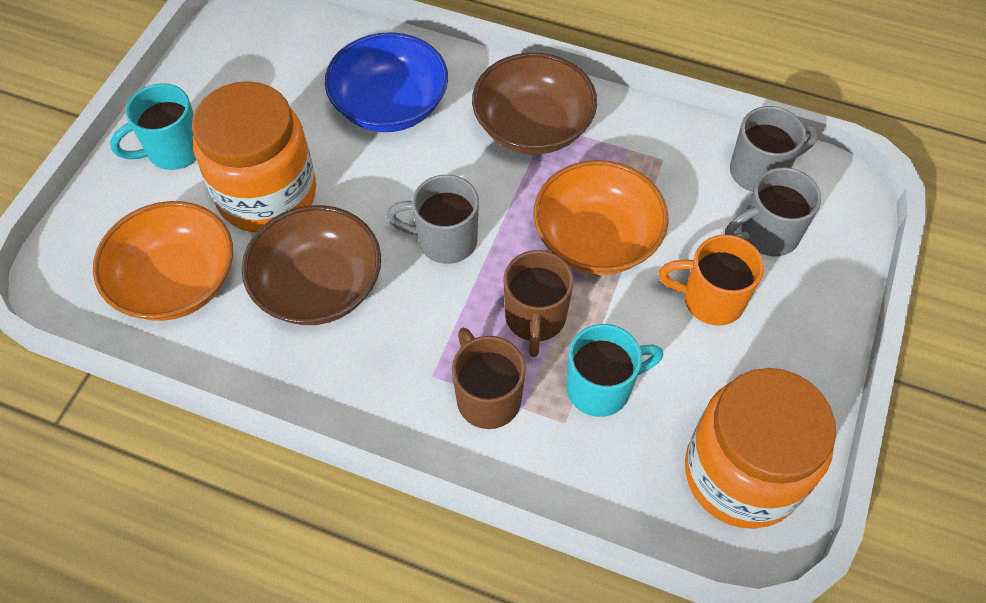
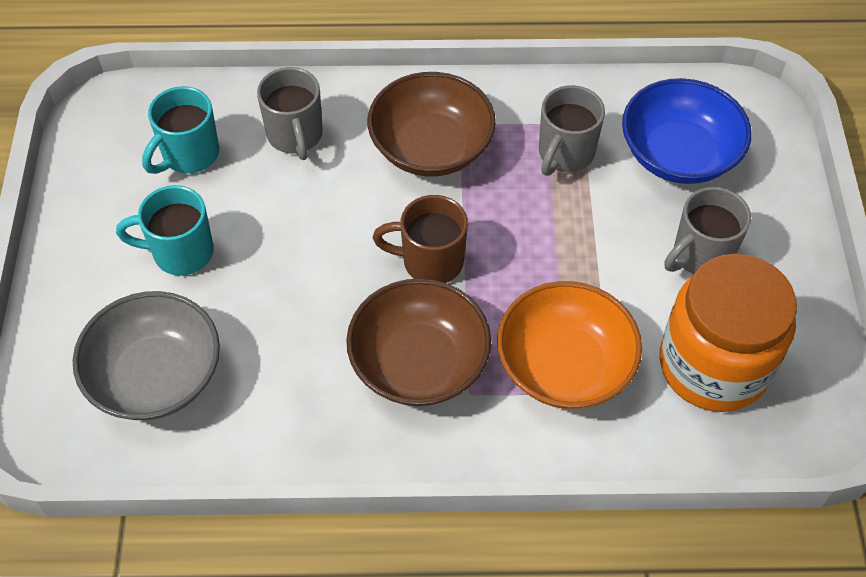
brown mug: [452,328,526,429] [503,250,574,357] = 2 -> [373,195,468,283] = 1
grey bowl: none = 0 -> [73,291,220,420] = 1
orange bowl: [93,201,233,321] [534,160,669,275] = 2 -> [497,281,642,409] = 1
orange jar: [192,81,316,232] [685,368,836,529] = 2 -> [660,254,797,412] = 1
orange mug: [659,235,764,326] = 1 -> none = 0

